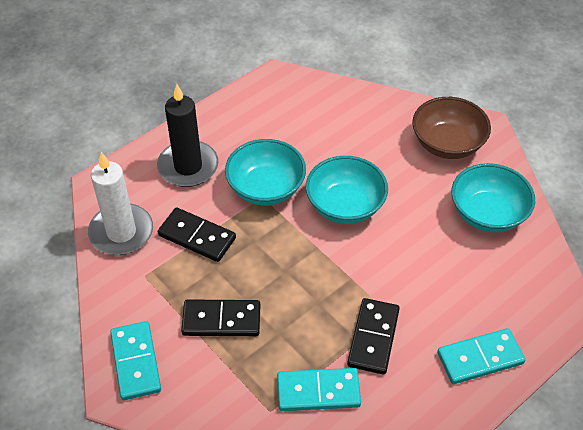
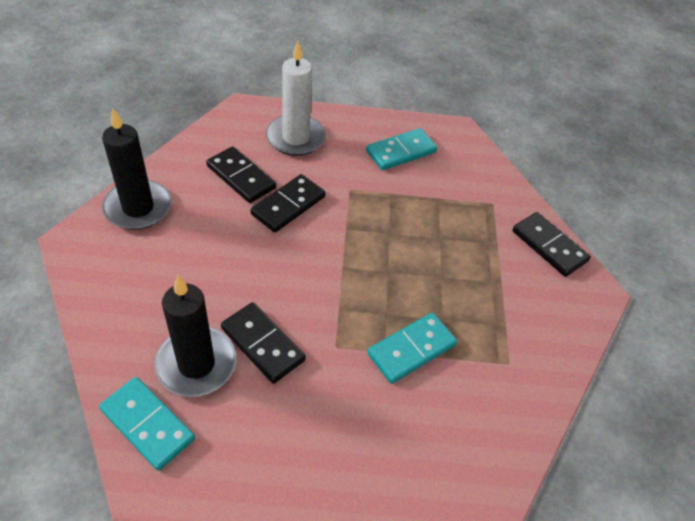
black candle: [157,84,218,187] = 1 -> [102,108,172,230] [154,275,236,397] = 2
black domino: [158,207,236,262] [181,299,260,336] [347,298,400,375] = 3 -> [206,146,276,203] [221,302,306,384] [250,174,326,233] [512,212,591,277] = 4
brown bowl: [412,97,491,159] = 1 -> none = 0
turquoise bowl: [225,139,306,205] [306,156,388,224] [451,163,535,233] = 3 -> none = 0

